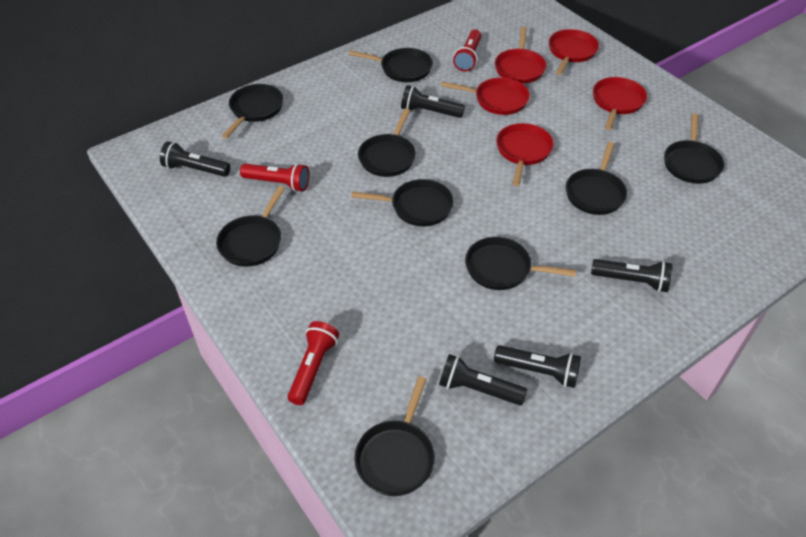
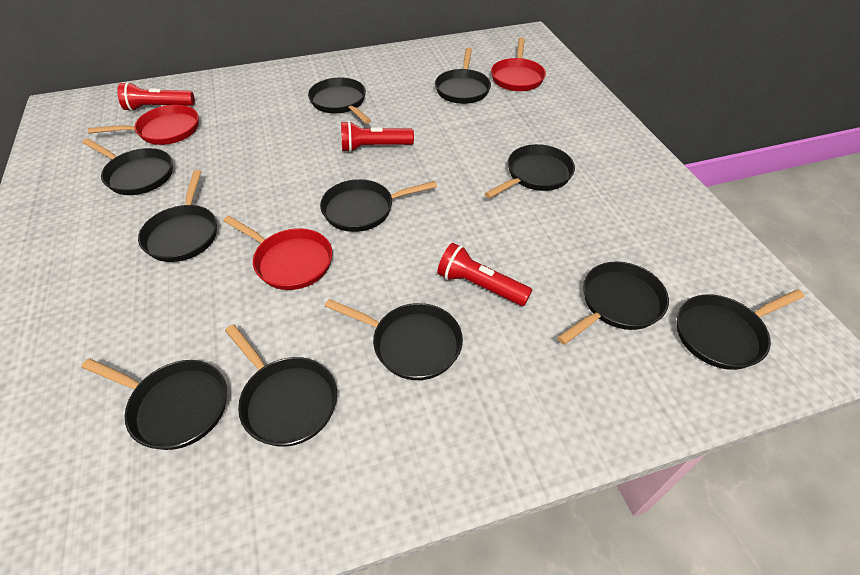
black flashlight: [160,141,230,177] [401,85,465,118] [439,354,527,405] [494,345,581,388] [591,259,672,292] = 5 -> none = 0
black pan: [216,186,285,267] [222,84,283,138] [348,48,433,82] [351,179,454,226] [354,376,435,496] [358,108,416,177] [465,237,576,290] [566,142,627,215] [664,113,724,184] = 9 -> [81,358,227,450] [82,138,173,195] [138,170,217,262] [225,324,337,447] [308,78,371,124] [320,179,437,232] [325,299,463,380] [435,47,491,104] [485,144,575,198] [557,262,669,345] [677,289,805,370] = 11
red pan: [441,77,530,115] [495,26,546,83] [496,123,554,186] [549,29,599,75] [593,77,647,130] = 5 -> [88,105,199,145] [224,216,333,290] [491,38,546,91] = 3

